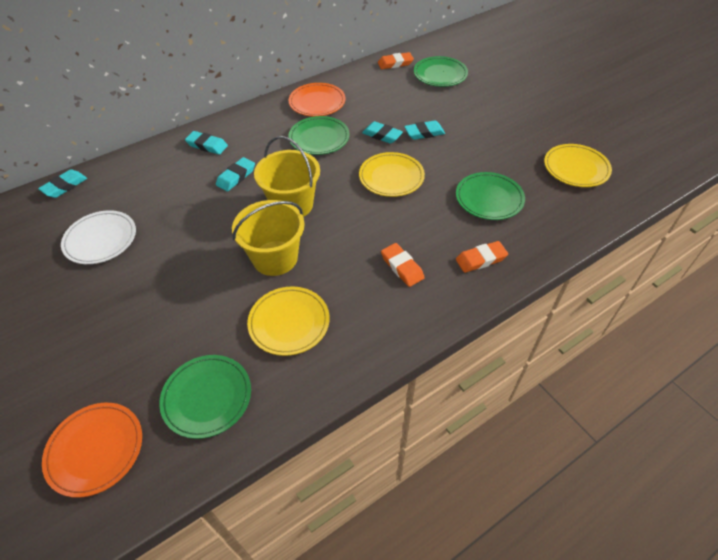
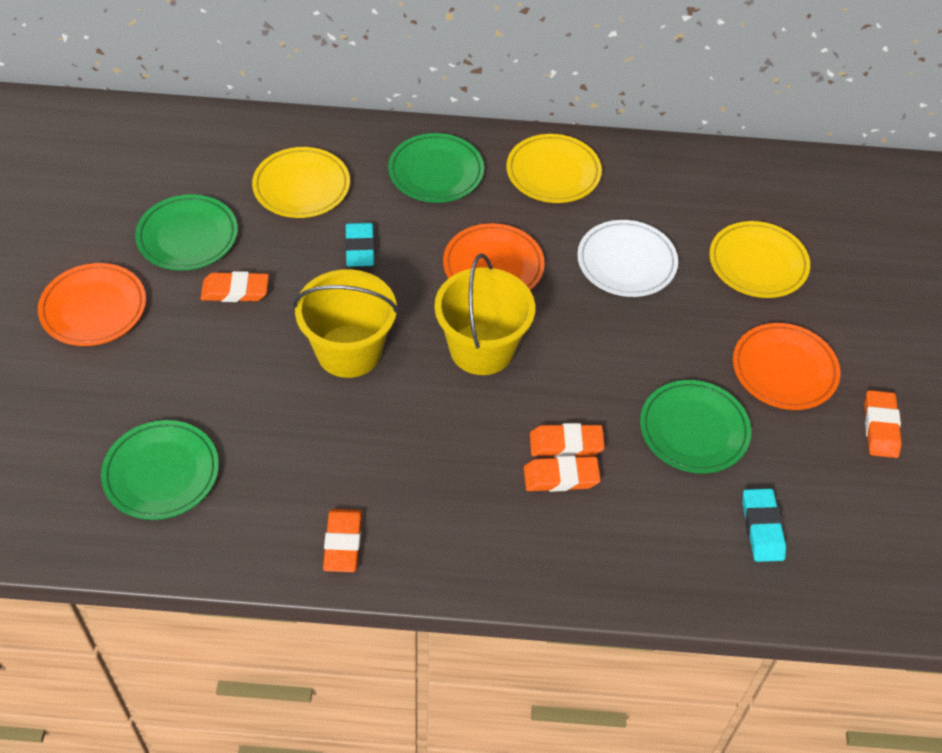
orange eraser: [378,52,414,69] [381,243,425,287] [456,241,508,273] = 3 -> [200,271,269,302] [323,509,362,572] [524,456,601,492] [530,423,605,458] [864,390,902,458] = 5
orange plate: [42,403,142,498] [288,83,345,117] = 2 -> [38,263,146,346] [443,223,545,290] [733,323,840,410] = 3
turquoise eraser: [38,169,87,198] [185,131,228,155] [216,157,255,191] [362,121,403,144] [404,120,445,140] = 5 -> [345,223,375,267] [742,489,786,562] = 2

